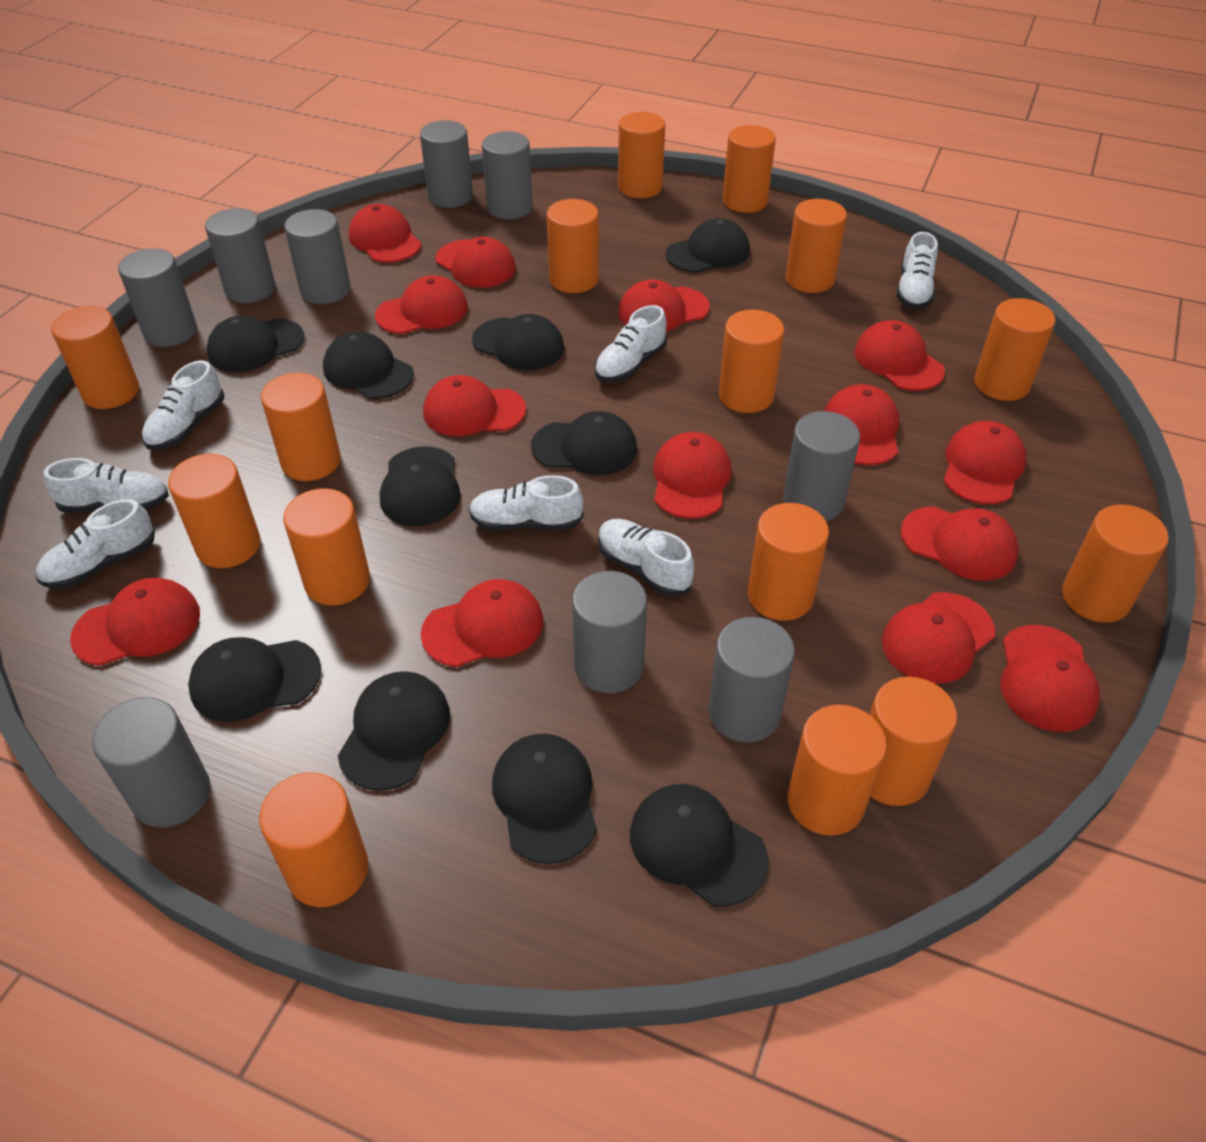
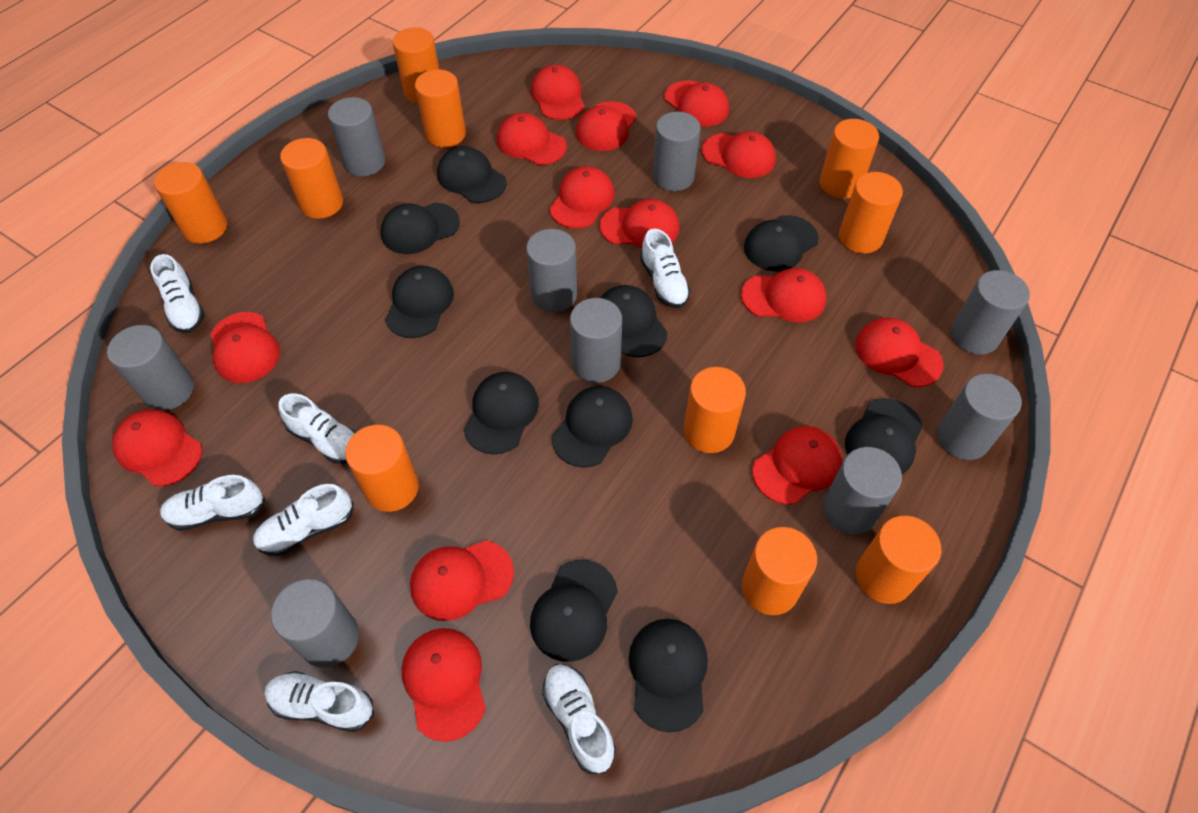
orange cylinder: [51,306,139,409] [168,454,260,568] [259,772,368,907] [261,373,341,481] [283,488,370,605] [547,199,599,293] [618,112,665,198] [719,310,784,413] [723,125,776,213] [748,503,829,621] [785,199,847,293] [787,705,887,836] [869,677,957,806] [974,298,1055,401] [1062,504,1169,623] = 15 -> [154,162,227,243] [280,138,343,219] [345,425,419,512] [393,27,439,104] [415,69,466,148] [684,367,746,453] [742,527,817,615] [820,119,879,199] [839,172,903,254] [856,516,941,604] = 10

